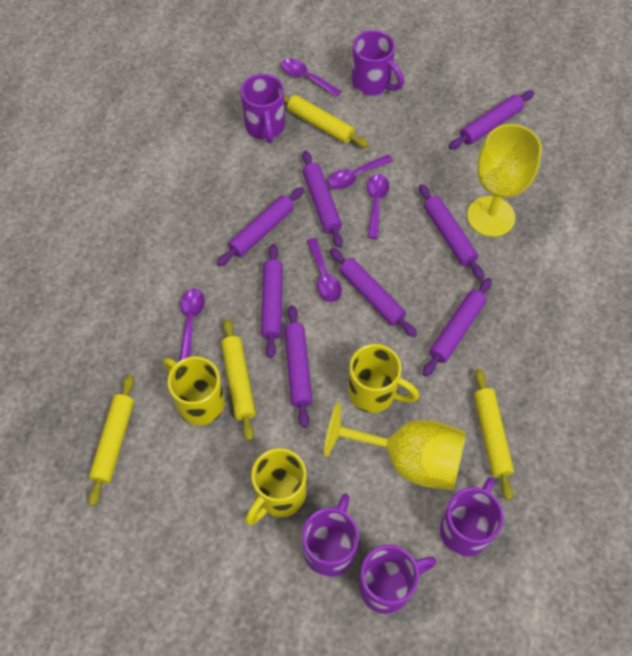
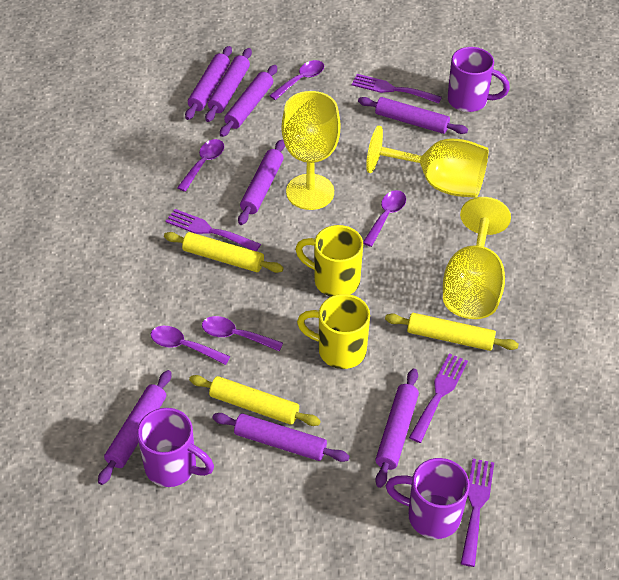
purple fork: none = 0 -> [165,209,261,252] [352,74,442,104] [409,353,468,443] [461,459,494,567] = 4
purple mug: [240,74,285,144] [302,493,359,577] [352,30,404,96] [359,545,437,614] [440,477,504,556] = 5 -> [137,408,214,487] [386,458,469,539] [447,47,510,112] = 3
yellow goblet: [324,402,466,490] [467,124,542,237] = 2 -> [282,91,340,210] [366,126,488,198] [443,197,511,319] = 3
yellow mug: [164,356,225,425] [245,448,307,525] [348,344,419,413] = 3 -> [295,225,363,297] [297,294,370,369] = 2
yellow rolling pin: [88,375,134,506] [221,319,256,441] [284,94,369,148] [474,369,514,500] = 4 -> [164,232,284,273] [189,375,321,426] [385,313,519,351] = 3

